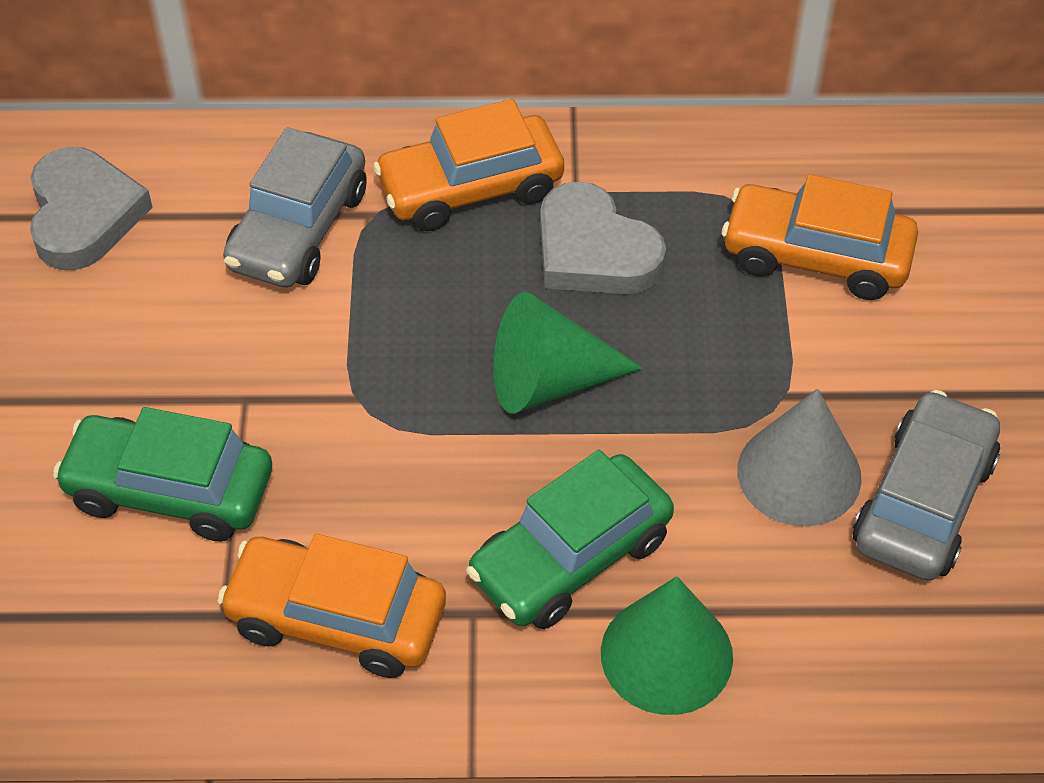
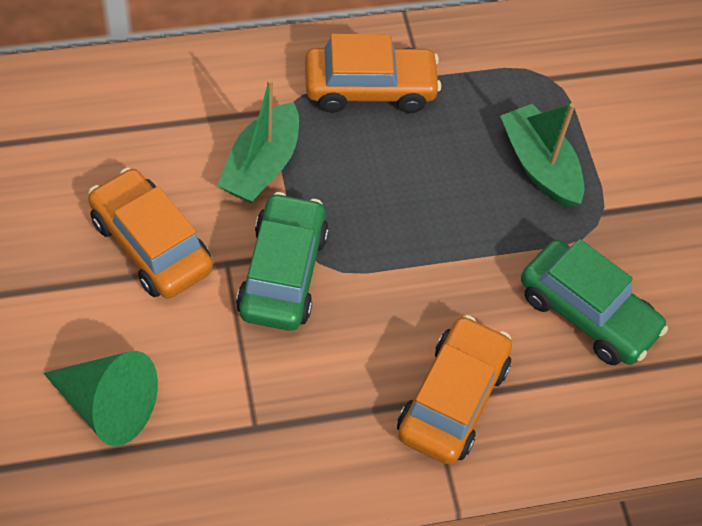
green boat: none = 0 -> [217,79,299,203] [500,103,585,208] = 2
green cone: [493,292,643,414] [601,576,733,715] = 2 -> [43,351,158,446] = 1
grey car: [223,127,367,288] [853,390,1000,581] = 2 -> none = 0
grey cone: [737,389,862,526] = 1 -> none = 0
grey heart: [30,147,153,270] [540,182,666,294] = 2 -> none = 0

